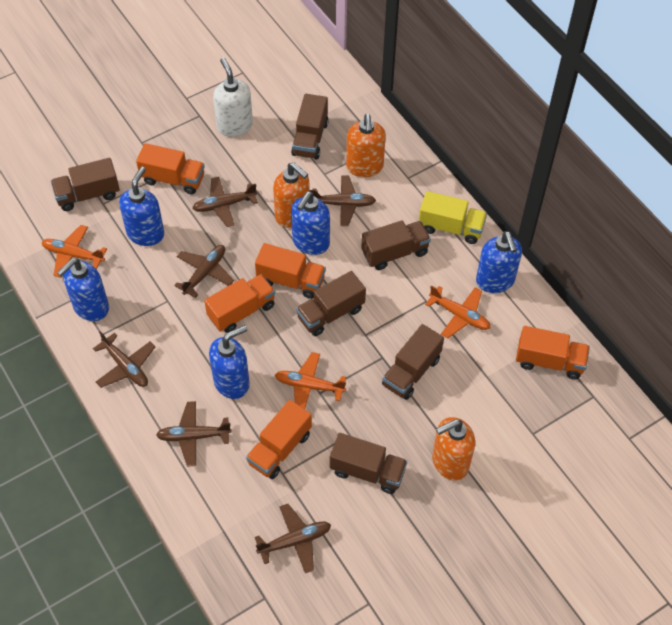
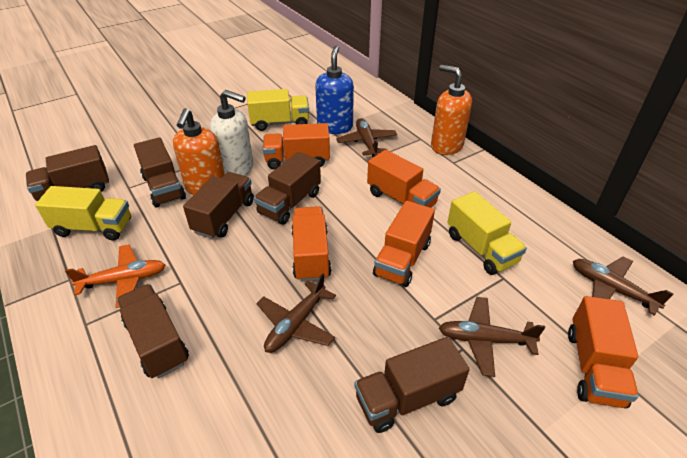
blue soap dispenser: [57,258,109,321] [119,166,164,246] [209,325,250,399] [291,191,330,255] [476,231,522,293] = 5 -> [315,45,354,134] = 1
brown plane: [93,331,155,388] [156,401,232,467] [174,245,234,298] [192,177,258,227] [255,504,331,573] [310,175,376,226] = 6 -> [256,273,336,353] [336,118,397,157] [439,297,545,377] [573,256,674,316] = 4
orange plane: [42,225,107,278] [275,352,346,409] [425,286,491,338] = 3 -> [65,244,165,308] = 1
orange soap dispenser: [273,162,310,228] [346,114,386,177] [432,417,475,481] = 3 -> [173,108,225,195] [431,65,472,155] = 2
yellow truck: [419,191,487,244] = 1 -> [35,186,131,241] [247,89,309,131] [447,191,527,275] = 3

